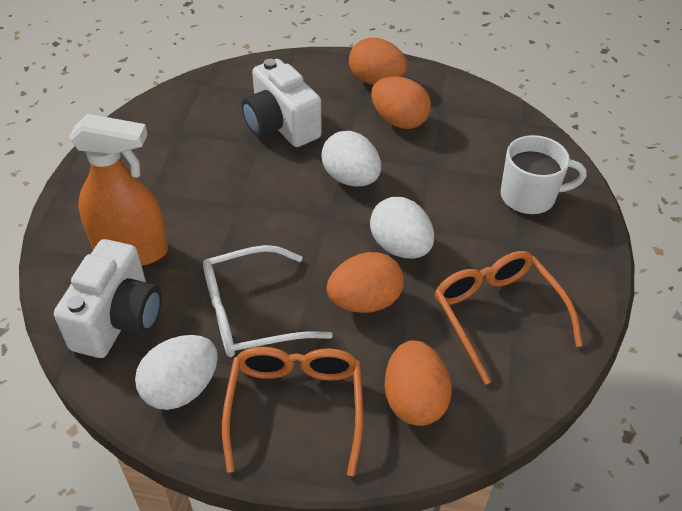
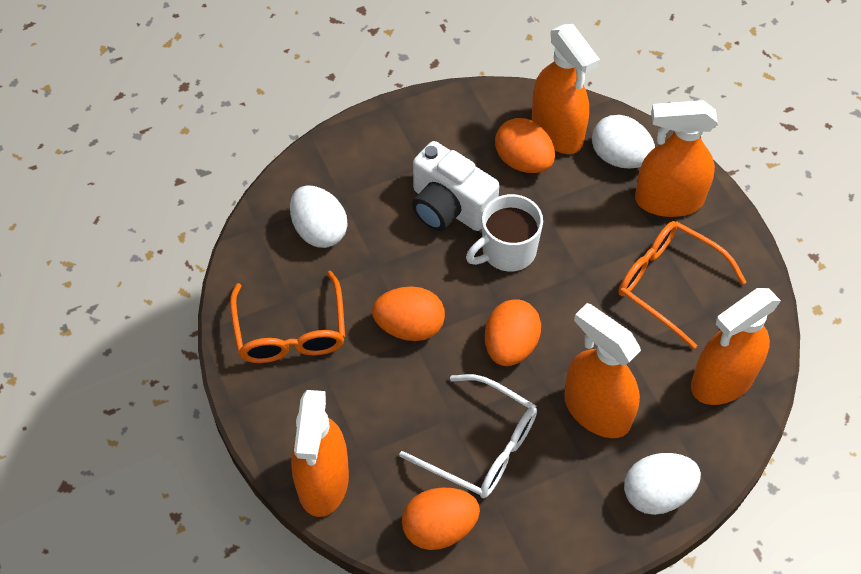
orange spray bottle: [69,114,168,266] = 1 -> [291,390,349,517] [532,24,600,154] [564,303,641,438] [635,100,718,217] [691,288,781,405] = 5
white camera: [54,239,162,358] [241,59,322,147] = 2 -> [412,141,499,231] = 1

